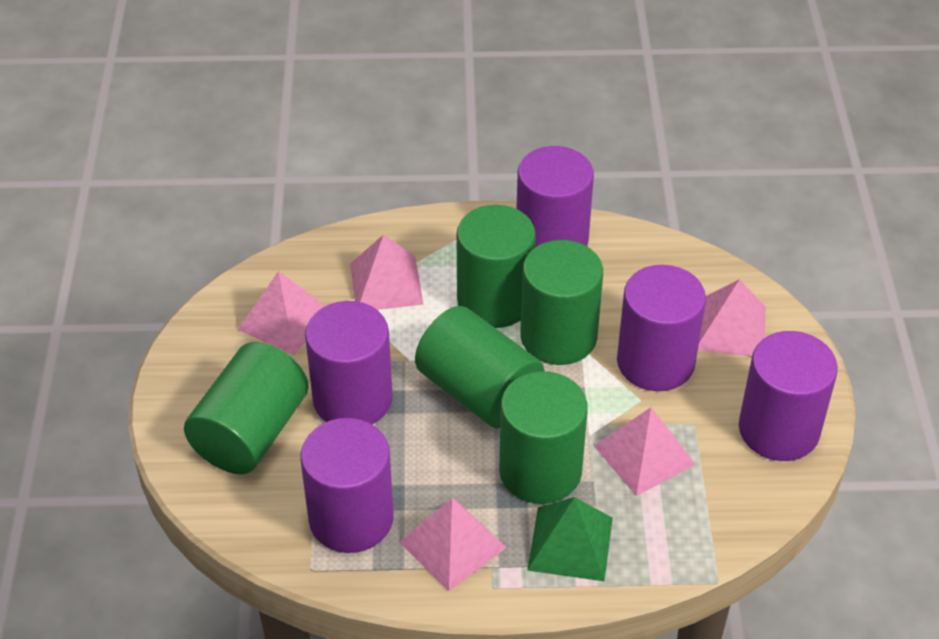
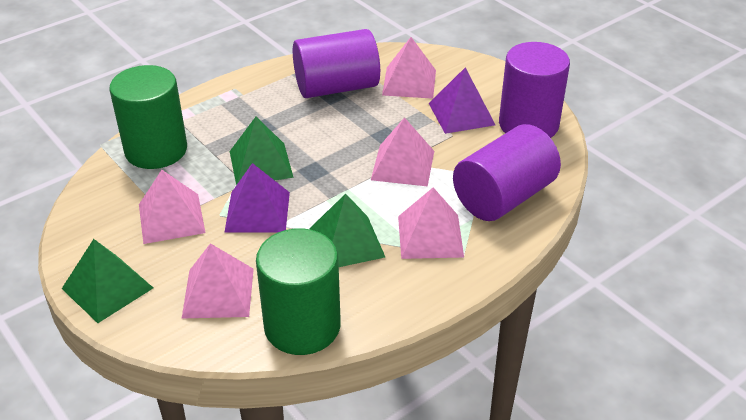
green cylinder: [184,342,308,474] [415,306,545,428] [456,205,536,328] [499,371,588,504] [520,240,603,365] = 5 -> [109,65,187,169] [256,228,341,355] = 2
green pyramid: [527,497,613,581] = 1 -> [62,239,153,323] [230,117,294,185] [309,194,385,267] = 3
purple cylinder: [300,418,394,553] [305,301,393,424] [516,146,594,247] [617,265,706,391] [739,331,838,461] = 5 -> [293,29,380,98] [453,124,561,221] [499,42,570,138] = 3
purple pyramid: none = 0 -> [225,163,290,232] [429,67,495,134] = 2

